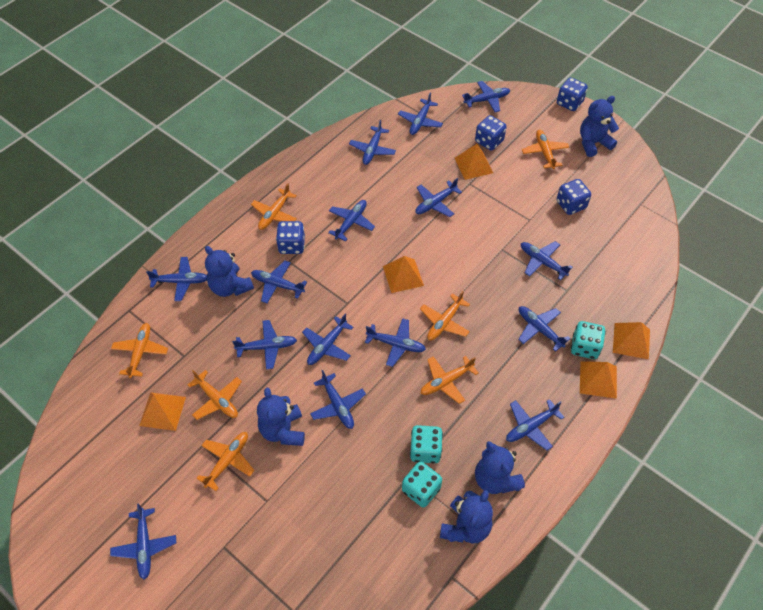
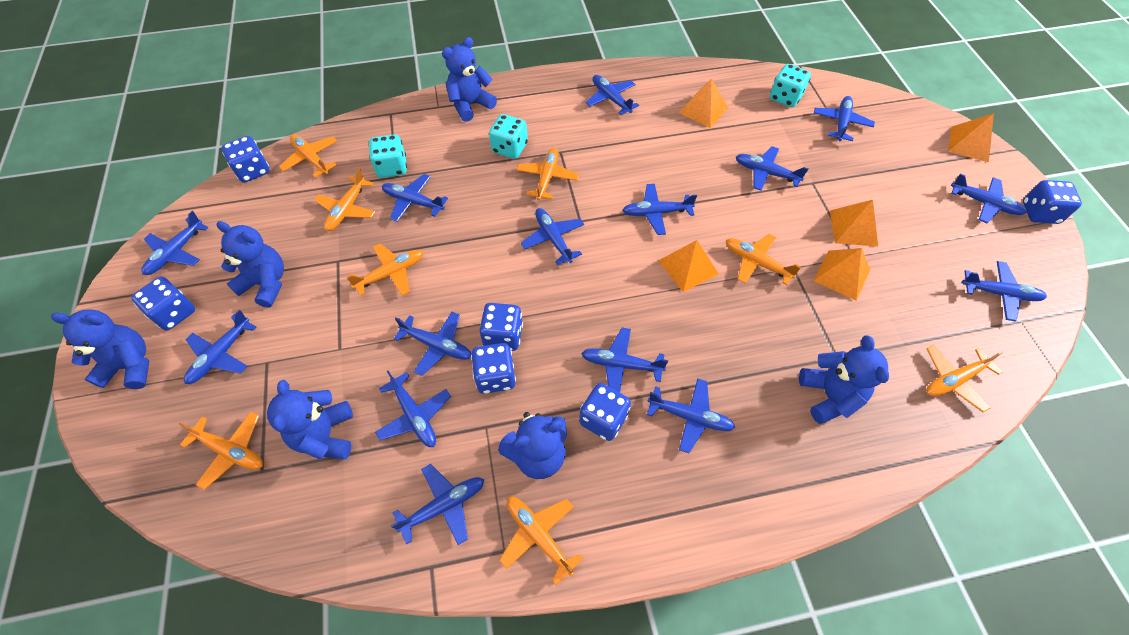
blue dice: [276,221,305,254] [475,115,507,151] [557,77,588,111] [557,179,591,215] = 4 -> [131,277,195,330] [222,136,270,183] [471,343,516,394] [480,303,523,351] [579,383,631,441] [1023,180,1082,224] = 6
blue teddy bear: [205,246,254,297] [257,387,305,446] [440,490,493,543] [475,441,525,494] [580,96,619,157] = 5 -> [51,309,149,389] [216,221,284,308] [267,380,353,460] [442,37,497,122] [498,412,567,479] [799,335,889,424] = 6
orange plane: [111,323,168,378] [188,370,242,420] [196,432,255,491] [251,183,297,230] [420,291,470,340] [421,356,479,404] [522,130,569,169] = 7 -> [179,412,263,489] [279,134,337,177] [314,168,375,231] [347,244,423,296] [500,497,583,585] [516,148,579,200] [726,234,801,285] [926,345,1004,413] = 8

